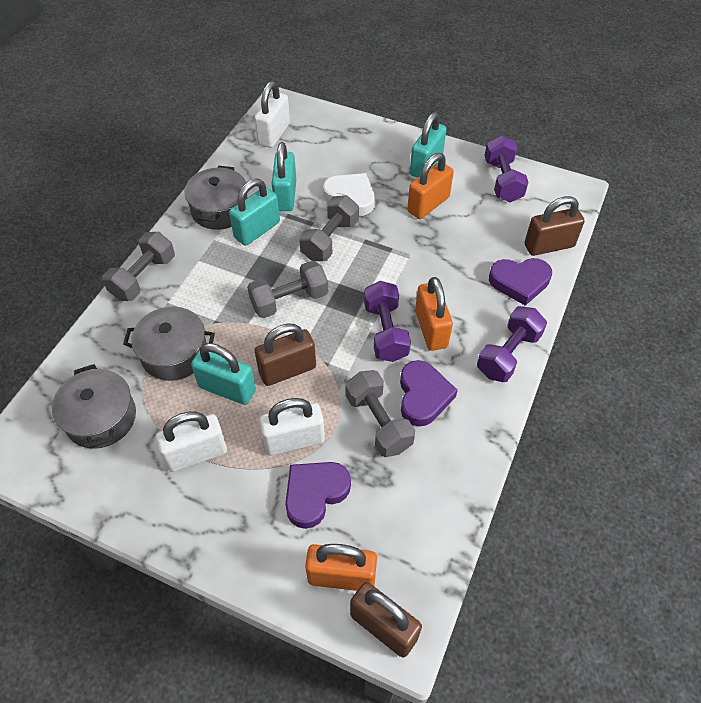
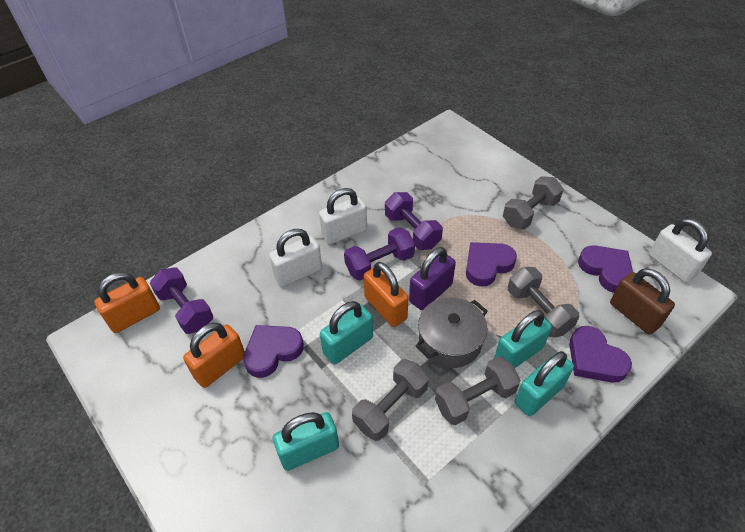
brown padlock: [255,323,316,386] [350,582,422,658] [525,196,585,256] = 3 -> [610,268,675,334] = 1
grey pot: [52,364,136,449] [123,307,215,381] [185,165,247,230] = 3 -> [416,297,488,368] = 1
purple heart: [285,462,351,529] [400,360,458,427] [489,258,552,306] = 3 -> [243,325,304,378] [466,242,517,286] [569,326,632,383] [578,245,633,293] = 4
purple padlock: none = 0 -> [409,247,456,310] = 1
white heart: [323,173,375,216] = 1 -> none = 0

